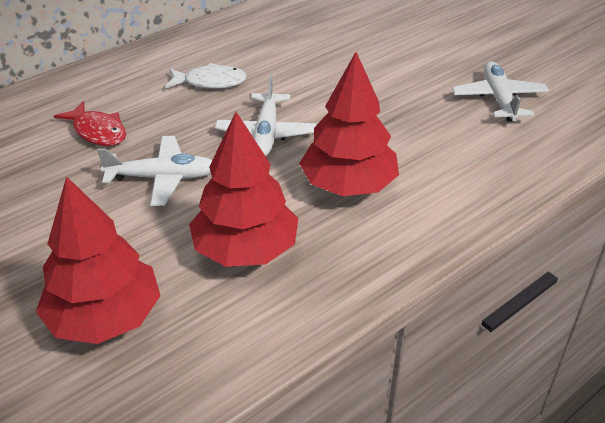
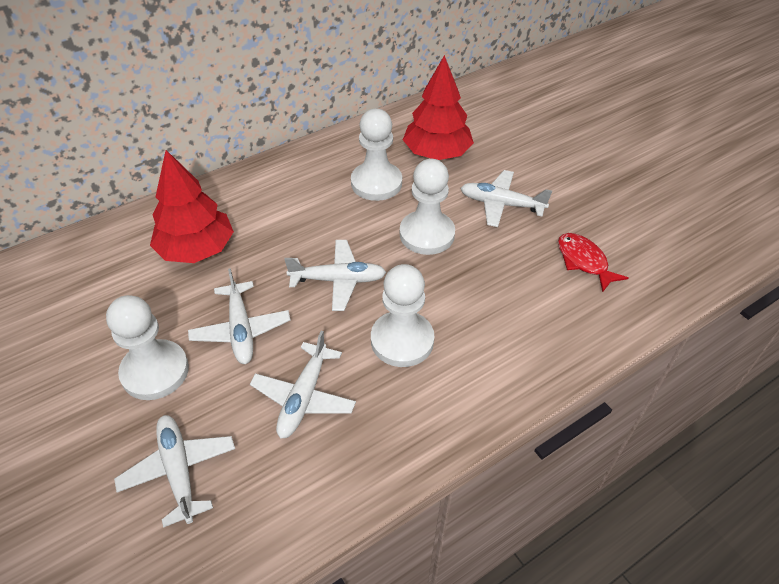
red tree: [36,176,161,344] [189,112,298,267] [299,52,399,196] = 3 -> [150,150,234,263] [403,55,474,160] = 2
white fish: [165,63,247,89] = 1 -> none = 0
white pawn: none = 0 -> [106,295,189,400] [351,109,402,201] [371,264,434,367] [400,159,455,255] = 4
white plane: [97,136,212,206] [215,75,317,156] [452,61,549,121] = 3 -> [114,415,235,527] [188,268,290,364] [250,331,356,439] [284,240,386,311] [461,170,552,227] = 5

